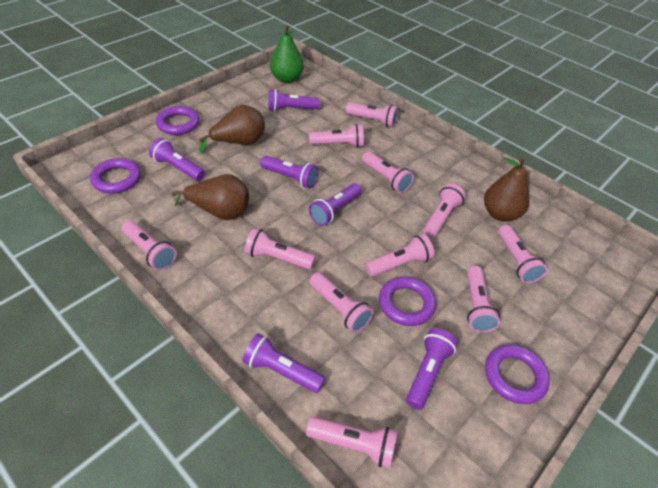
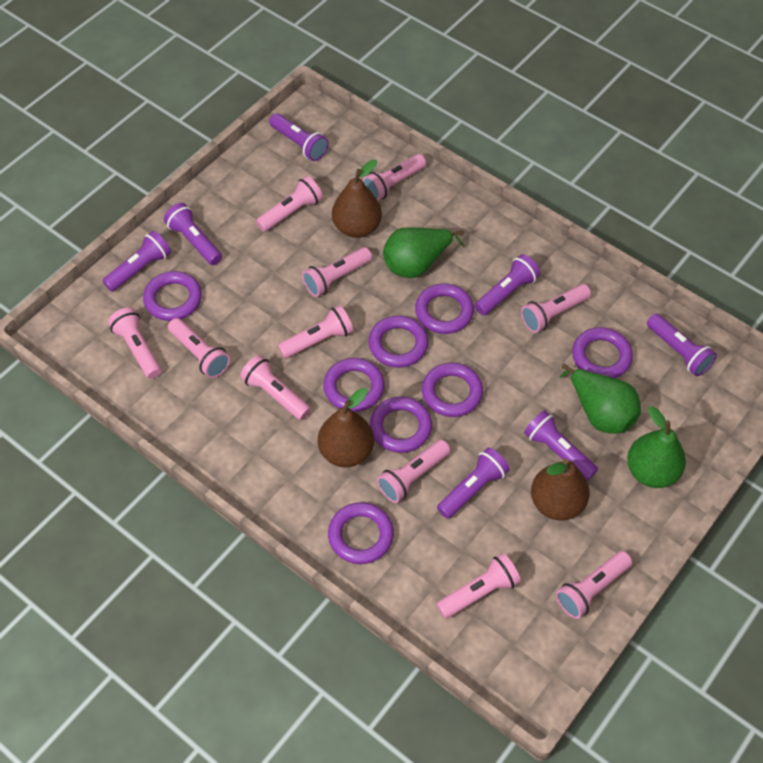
green pear: [270,25,304,83] = 1 -> [383,227,465,278] [559,364,641,434] [627,406,686,488] = 3
purple flashlight: [149,138,205,181] [242,333,325,393] [260,156,319,189] [268,89,320,111] [309,183,362,226] [406,328,458,410] = 6 -> [103,231,171,292] [164,203,222,265] [269,113,329,161] [437,448,510,519] [475,254,540,316] [524,410,598,481] [647,314,717,376] = 7
purple ring: [90,158,141,193] [156,106,200,135] [379,276,436,326] [485,344,550,404] = 4 -> [143,271,202,321] [323,358,385,412] [328,502,394,564] [368,315,428,368] [370,397,432,453] [415,283,474,334] [422,363,483,417] [572,327,633,378] = 8

